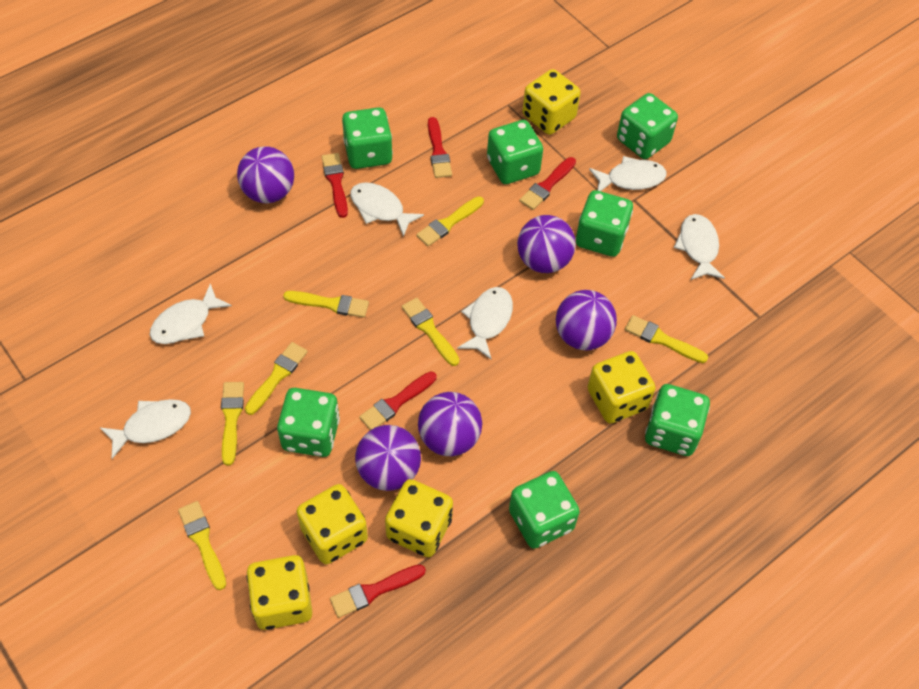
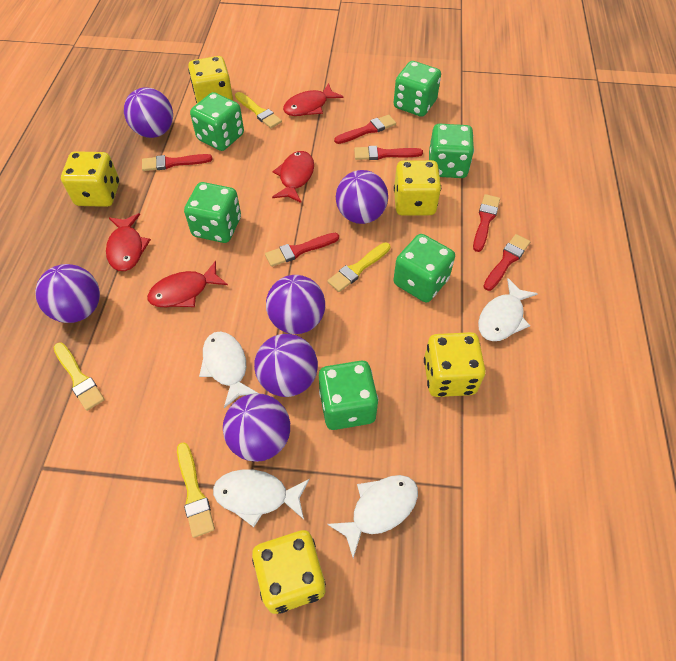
green dice: [277,388,340,457] [342,107,393,169] [487,120,543,184] [509,471,580,549] [576,190,633,257] [617,93,678,159] [645,384,710,456] = 7 -> [184,182,241,243] [190,92,244,151] [319,360,378,430] [393,234,455,302] [394,61,441,117] [429,124,474,178] = 6
purple ball: [237,146,294,203] [355,425,421,491] [418,392,482,456] [517,215,576,273] [556,290,617,351] = 5 -> [35,264,100,323] [124,88,173,138] [223,393,290,462] [254,334,318,397] [266,275,325,334] [336,170,388,224] = 6
red brush: [322,153,348,218] [330,564,426,618] [359,371,436,430] [428,117,452,178] [520,157,576,210] = 5 -> [142,154,213,171] [265,233,339,267] [334,115,396,144] [354,146,423,160] [473,194,500,252] [483,234,530,291] = 6
red fish: none = 0 -> [106,213,151,271] [147,261,228,307] [272,151,314,203] [283,83,343,116] = 4
white fish: [100,399,191,459] [150,283,232,344] [350,182,424,237] [458,287,513,359] [589,156,667,191] [674,214,725,280] = 6 -> [199,331,259,408] [213,469,310,527] [327,475,418,558] [478,278,538,341] = 4
yellow brush: [178,501,226,590] [221,382,244,466] [245,342,308,415] [283,291,369,318] [402,298,460,366] [416,196,484,246] [625,315,708,363] = 7 -> [53,342,105,411] [177,442,215,538] [235,92,282,128] [327,242,390,292] = 4

